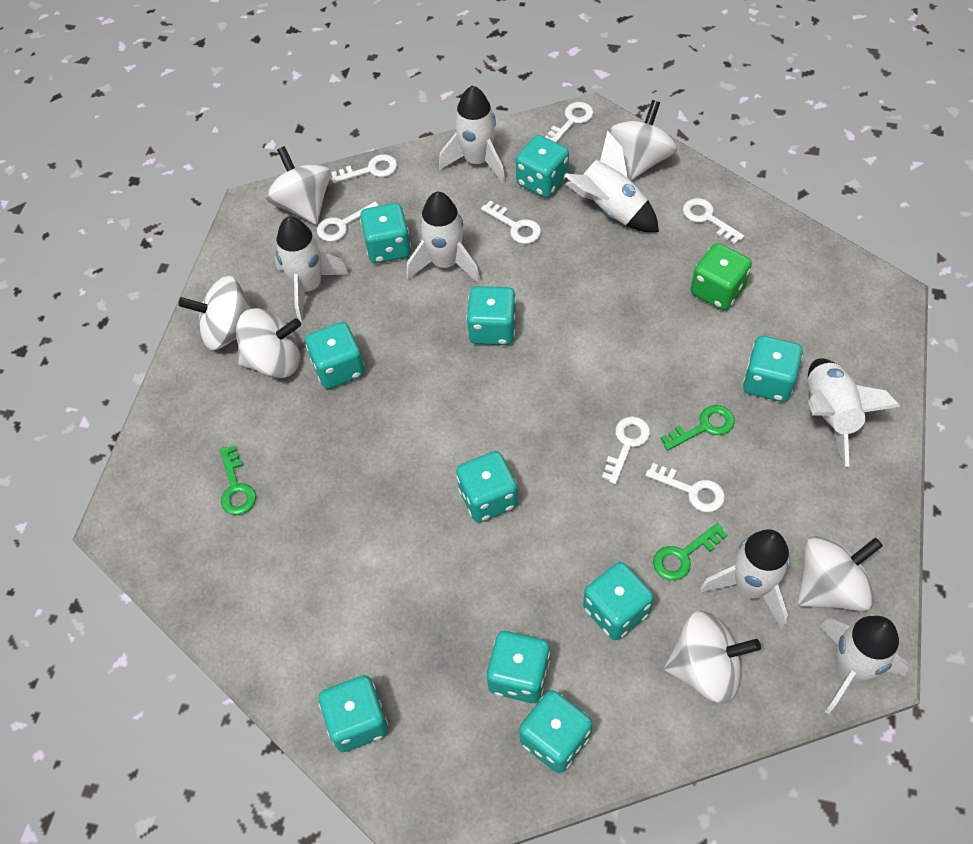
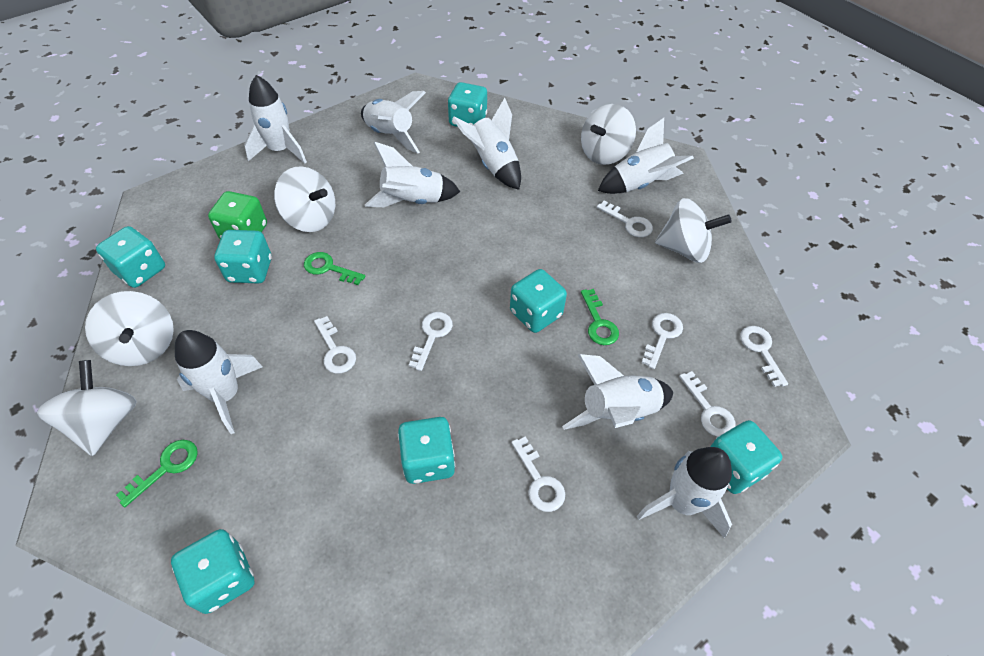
turquoise dice: [305,322,365,389] [319,675,388,752] [360,203,411,263] [456,451,518,522] [466,286,516,345] [487,631,550,703] [516,135,569,198] [519,690,592,773] [583,562,654,640] [743,336,803,402] = 10 -> [96,226,165,288] [171,529,255,614] [214,230,272,283] [398,417,455,484] [448,82,487,127] [510,269,567,333] [710,420,782,494] = 7
white rocket: [275,216,349,322] [406,191,480,283] [439,85,505,183] [565,130,659,232] [700,529,790,629] [807,358,900,467] [820,616,909,714] = 7 -> [175,330,263,434] [244,75,307,164] [361,91,426,154] [365,142,460,207] [452,98,521,190] [562,354,673,430] [598,118,694,194] [637,447,732,538] = 8
white spinning top: [178,276,253,350] [236,308,301,378] [265,146,331,225] [610,100,677,181] [664,611,761,704] [798,536,883,611] = 6 -> [37,360,137,456] [85,291,174,366] [274,166,335,232] [581,104,636,165] [655,198,732,263] = 5

